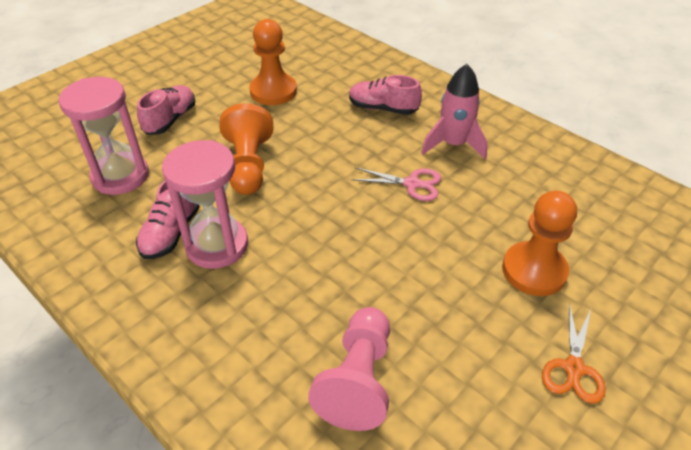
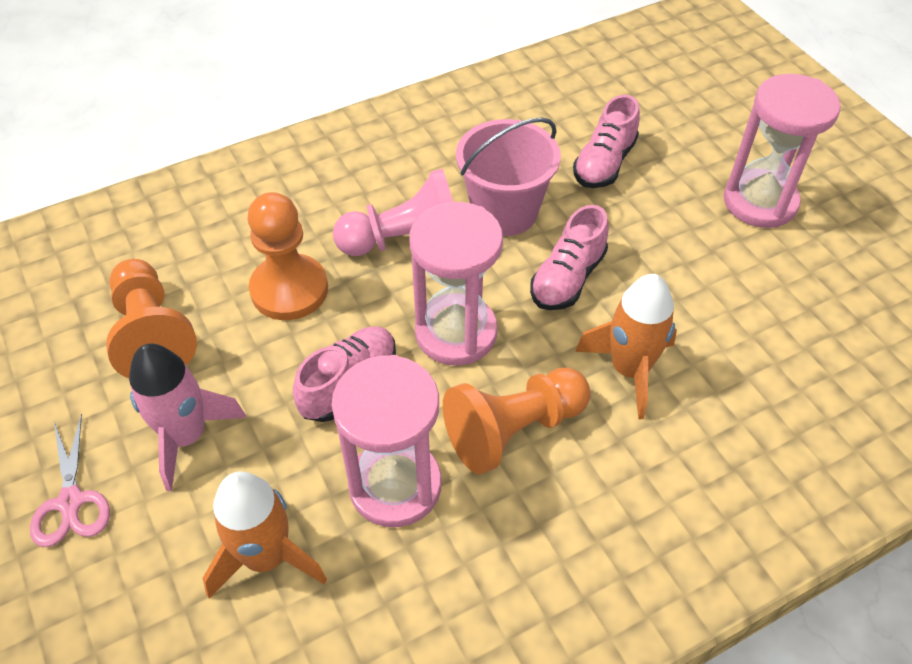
orange rocket: none = 0 -> [203,472,327,598] [575,274,677,420] = 2
orange scissors: [542,304,606,404] = 1 -> none = 0
pink bucket: none = 0 -> [456,117,561,236] = 1
pink hourglass: [59,77,149,195] [162,140,248,269] = 2 -> [332,355,441,527] [410,202,503,365] [724,74,841,228] = 3

